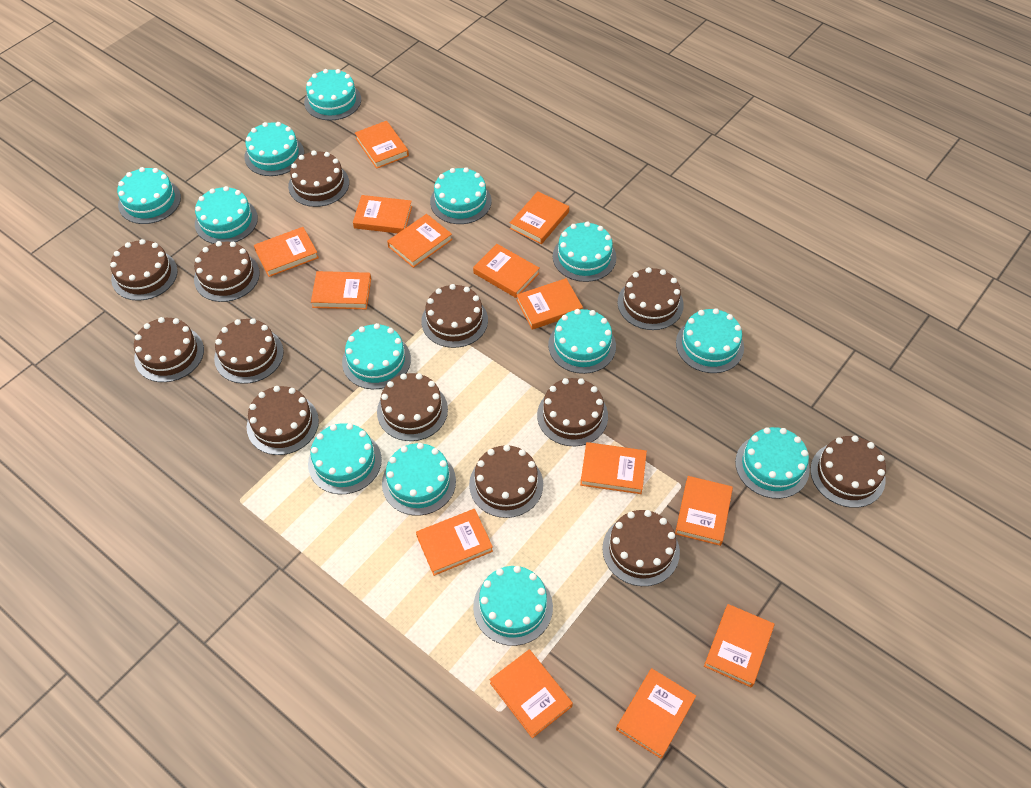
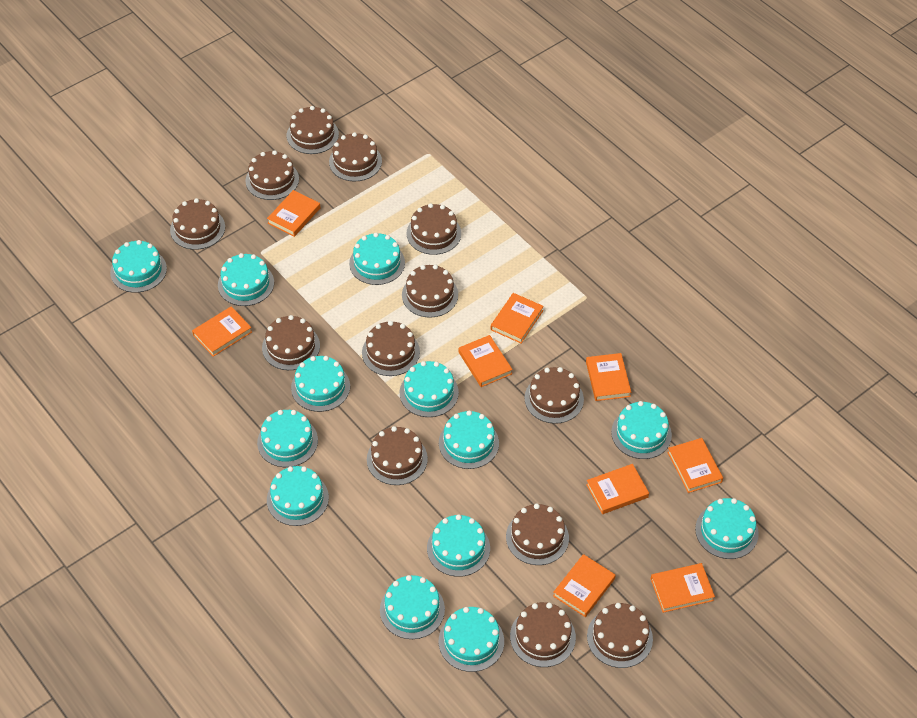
orange book: [254,227,319,277] [311,271,371,309] [353,195,412,233] [355,121,409,169] [387,214,453,268] [416,509,493,576] [473,244,540,298] [490,649,573,738] [510,191,569,244] [516,278,583,330] [580,442,647,494] [616,668,696,759] [675,476,733,546] [704,604,775,687] = 14 -> [192,306,252,357] [267,190,320,237] [459,335,513,387] [491,293,544,343] [553,554,616,617] [586,353,631,401] [586,464,649,514] [651,563,715,613] [667,438,723,493] = 9

